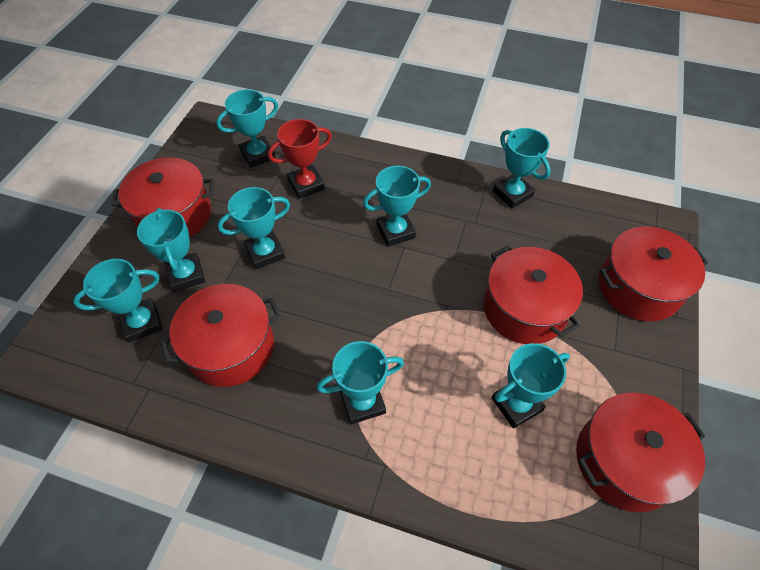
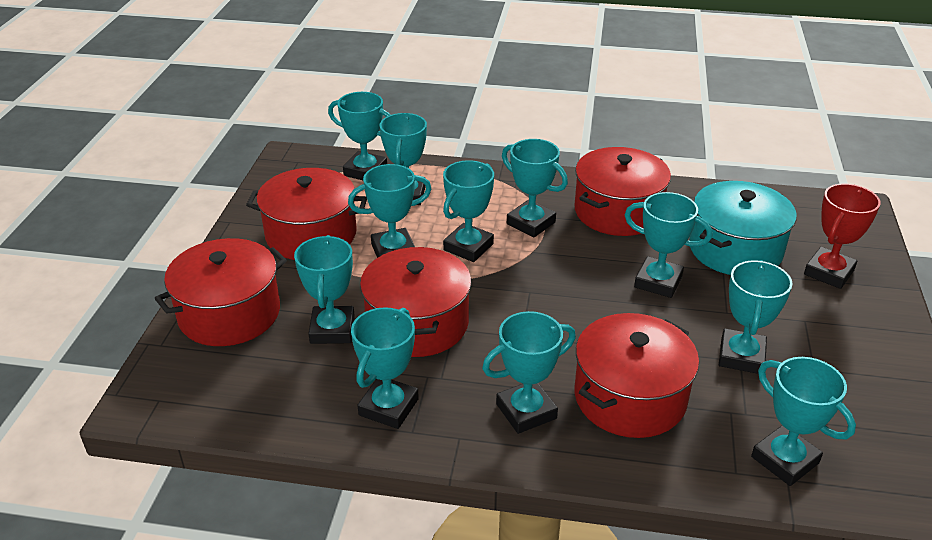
turquoise pot: none = 0 -> [689,181,796,275] = 1
turquoise trophy: [73,259,163,343] [137,208,205,292] [216,89,279,168] [217,187,290,269] [317,341,404,425] [363,166,431,247] [492,343,570,429] [493,128,551,209] = 8 -> [294,235,355,344] [328,92,391,180] [348,164,431,258] [351,307,419,429] [380,113,427,205] [443,160,494,262] [482,311,576,434] [502,139,568,237] [625,192,712,298] [719,260,792,374] [751,357,856,486] = 11

